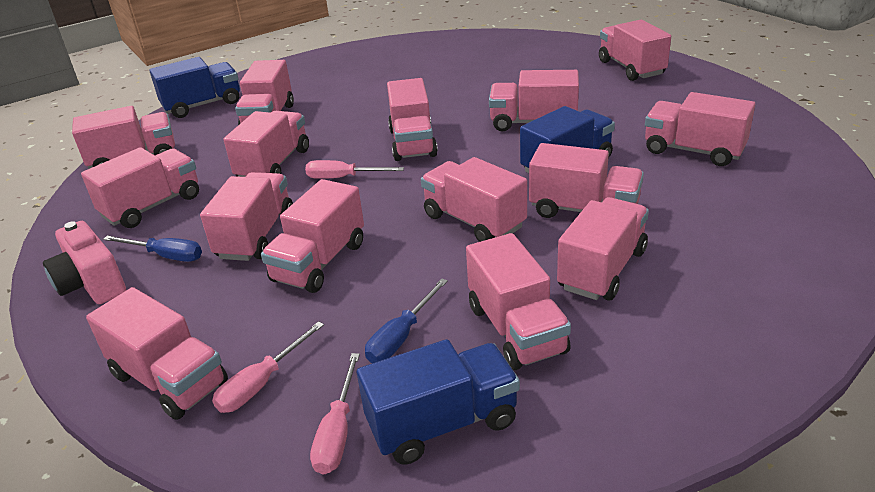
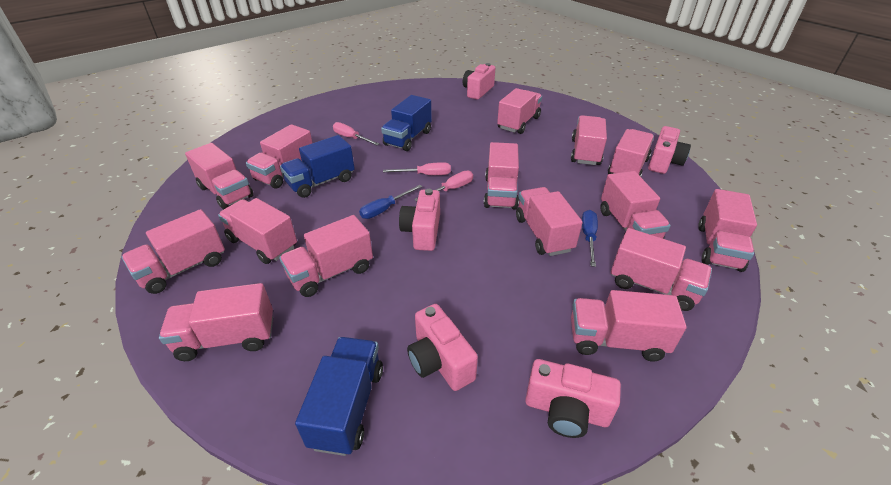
pink camera: [43,221,126,304] = 1 -> [399,189,440,251] [407,304,478,391] [463,63,495,100] [525,359,621,438] [648,126,691,174] = 5

